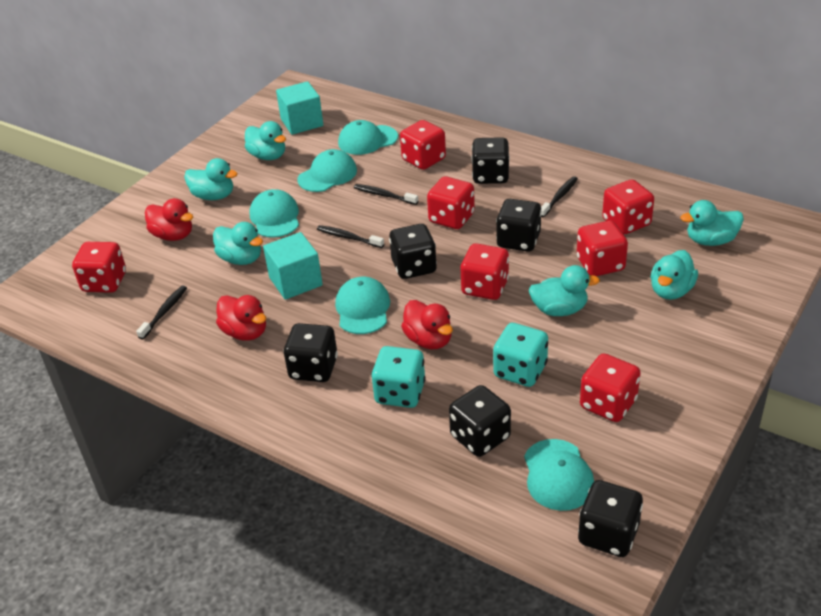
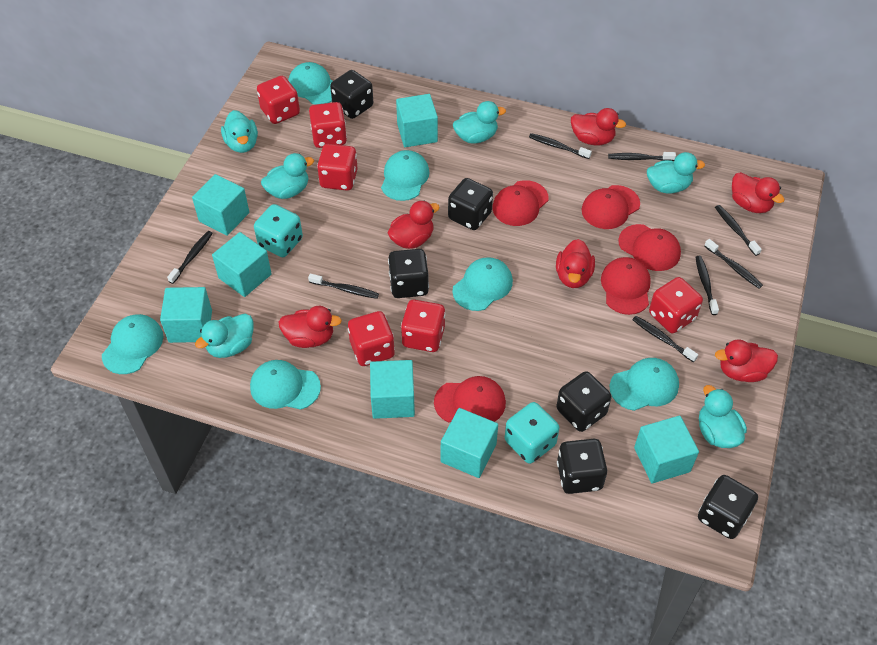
black toothbrush: [136,286,187,339] [317,225,384,248] [354,184,418,205] [541,176,578,217] = 4 -> [167,231,213,284] [308,274,379,299] [529,133,592,159] [608,152,676,161] [632,316,698,362] [696,256,719,315] [704,239,763,289] [715,205,762,256] = 8
red cap: none = 0 -> [434,376,506,422] [493,180,548,226] [582,185,640,229] [601,257,651,315] [618,224,681,271] = 5
red dice: [72,242,126,293] [400,120,446,170] [427,177,475,229] [461,243,509,300] [577,221,628,276] [580,353,641,422] [602,179,654,234] = 7 -> [257,76,300,124] [309,102,347,148] [317,144,358,191] [348,311,395,366] [401,300,446,352] [649,277,703,333] = 6
red duck: [145,198,193,241] [216,295,266,341] [401,300,453,349] = 3 -> [278,306,342,348] [388,201,440,249] [556,239,595,288] [571,108,626,146] [715,339,778,382] [732,172,785,213] = 6
turquoise cap: [250,189,299,238] [297,149,357,192] [335,277,390,334] [338,120,398,155] [524,439,594,511] = 5 -> [102,314,163,374] [250,360,321,410] [288,62,333,105] [381,150,429,201] [452,257,513,311] [610,358,679,411] = 6
turquoise cube: [263,232,323,300] [276,81,323,135] = 2 -> [160,287,212,343] [192,174,249,236] [212,232,272,297] [370,360,415,419] [396,94,438,147] [441,408,498,478] [634,416,699,483] = 7

